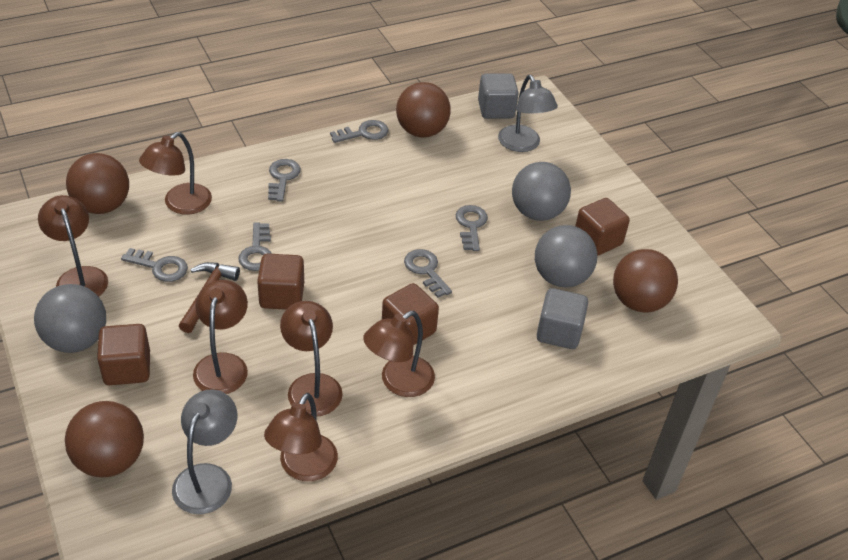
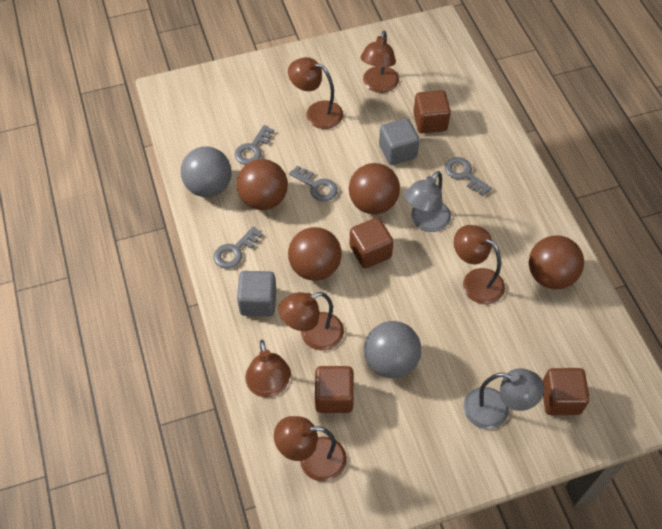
brown hammer: [179,262,240,333] = 1 -> none = 0
grey ball: [34,284,106,353] [512,162,571,221] [535,225,597,287] = 3 -> [181,146,232,197] [364,321,421,378] = 2
grey key: [121,248,188,282] [238,222,272,271] [268,159,301,202] [330,120,389,143] [404,249,452,298] [456,205,488,251] = 6 -> [214,226,263,269] [235,125,274,165] [289,165,338,201] [445,157,492,196] = 4

